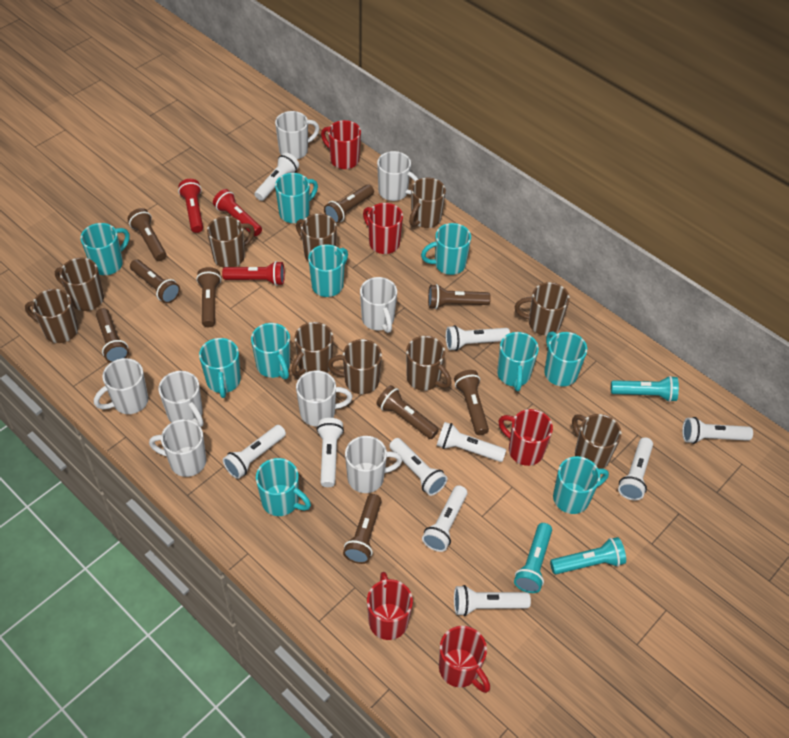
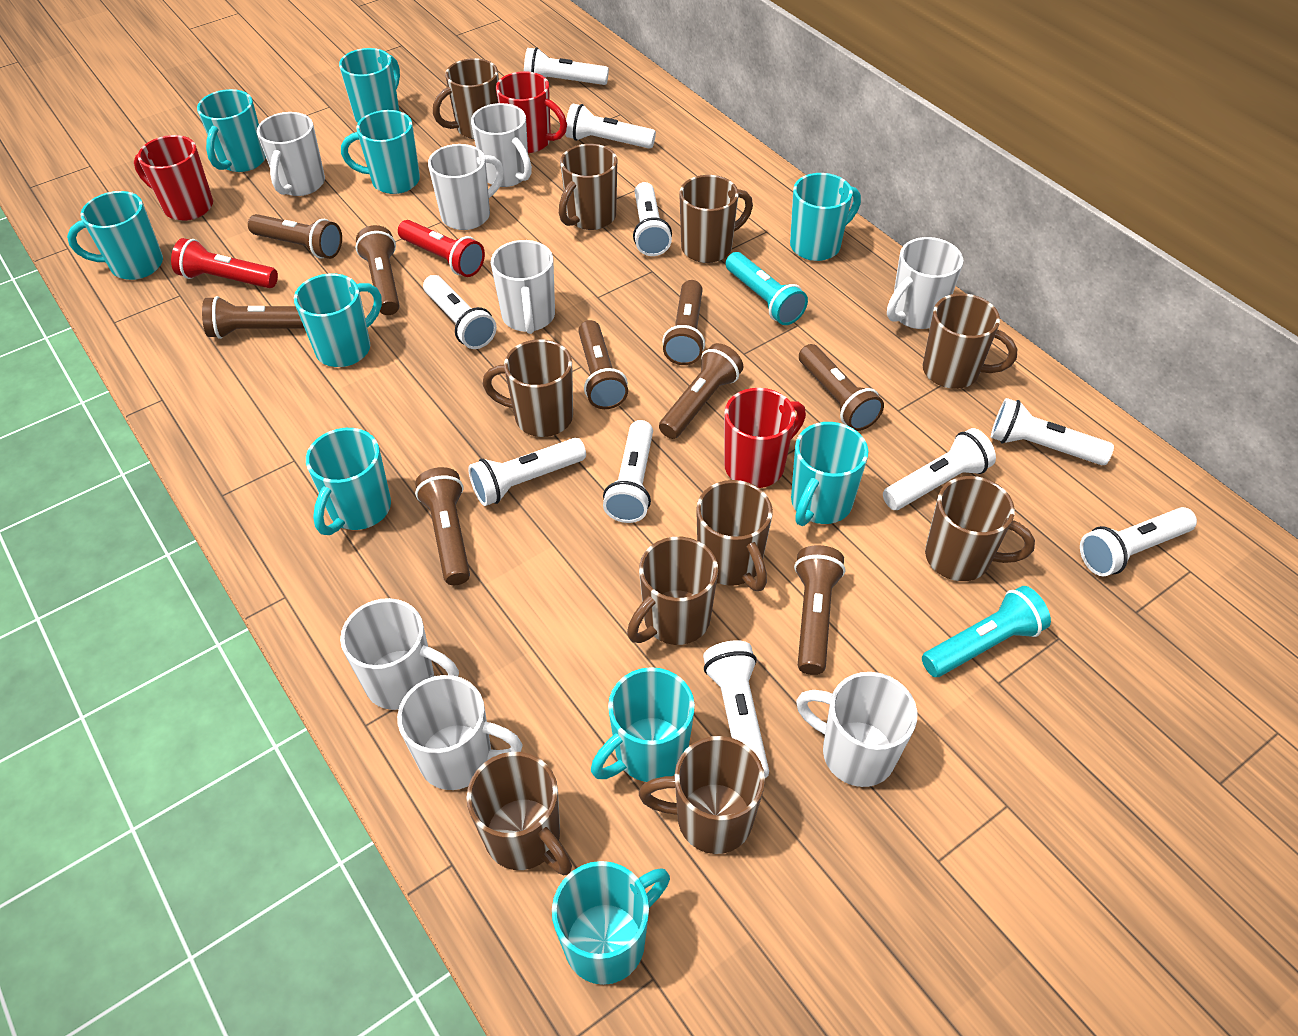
red flashlight: [178,179,203,233] [213,189,262,236] [222,261,285,286] = 3 -> [171,238,278,288] [398,220,485,277] = 2
red mug: [321,120,361,169] [363,203,403,254] [367,572,413,640] [439,626,490,693] [498,409,553,466] = 5 -> [134,135,213,221] [496,71,567,153] [724,388,806,488] = 3
turquoise flashlight: [514,523,552,593] [550,537,626,574] [611,376,679,402] = 3 -> [726,252,808,325] [922,586,1051,677] = 2

